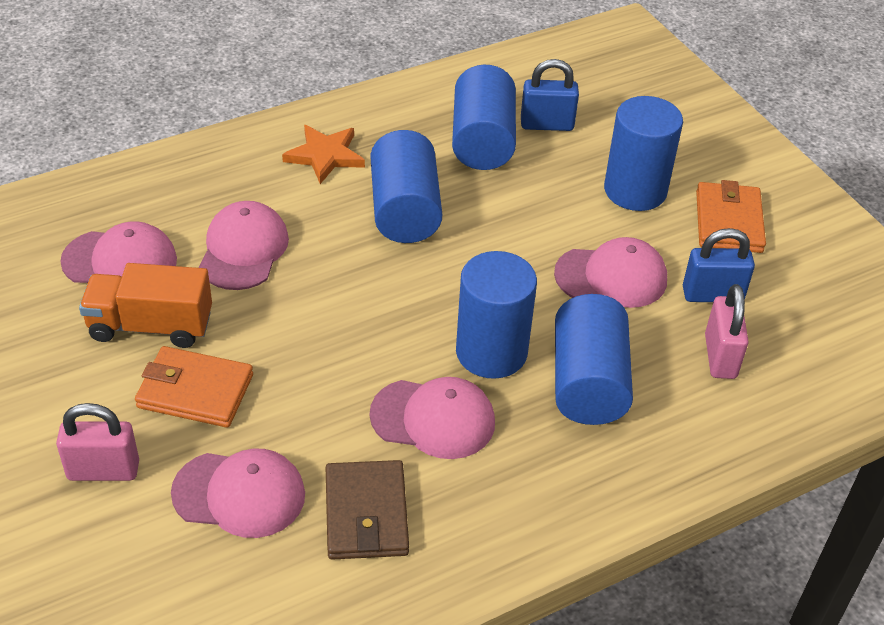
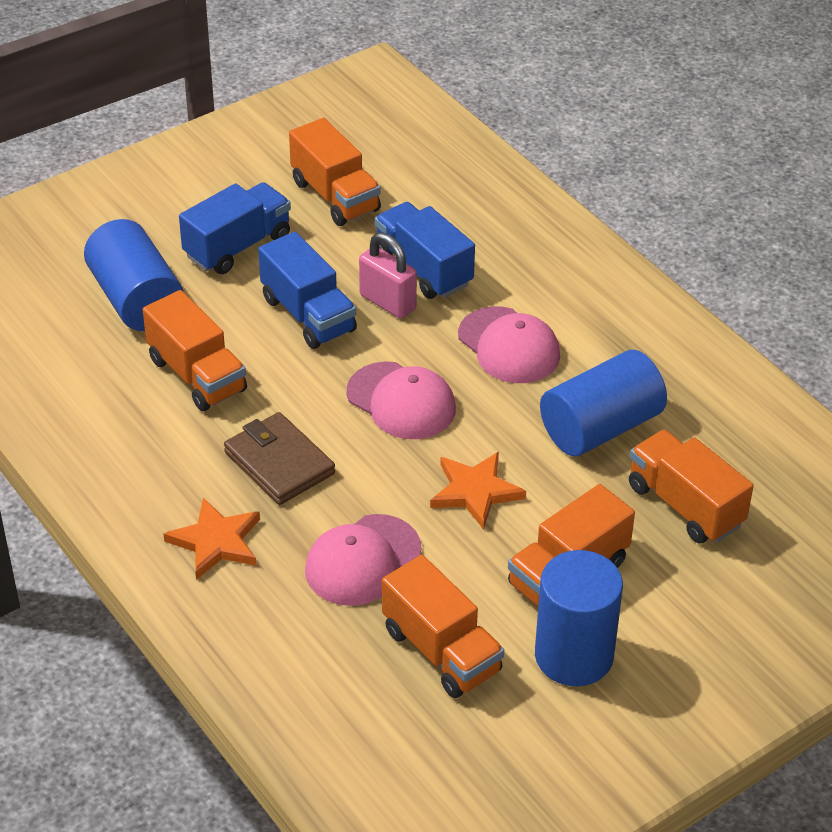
blue cylinder: [371,130,442,243] [452,65,516,170] [456,251,537,379] [555,294,633,425] [604,96,683,211] = 5 -> [84,219,183,331] [535,550,623,686] [540,350,667,456] = 3
blue padlock: [521,59,579,131] [683,228,755,302] = 2 -> none = 0
blue truck: none = 0 -> [179,182,291,274] [258,232,357,349] [375,202,475,299] = 3
orange star: [282,125,365,184] = 1 -> [163,497,260,580] [430,452,526,530] = 2
orange truck: [79,263,212,348] = 1 -> [143,290,247,411] [289,118,381,226] [382,555,504,698] [508,484,635,606] [629,430,754,544] = 5
orange wallet: [135,346,253,428] [696,180,766,253] = 2 -> none = 0
pink cap: [60,221,177,283] [171,448,305,538] [199,201,289,290] [370,377,495,459] [554,237,667,308] = 5 -> [305,514,421,606] [347,361,456,439] [458,306,560,383] = 3
pink padlock: [56,403,139,481] [705,284,749,379] = 2 -> [359,232,417,319] = 1

